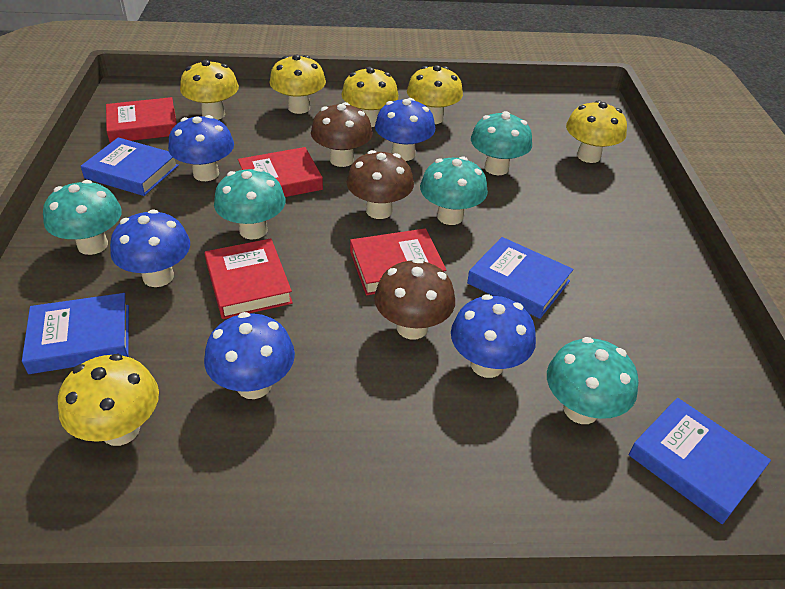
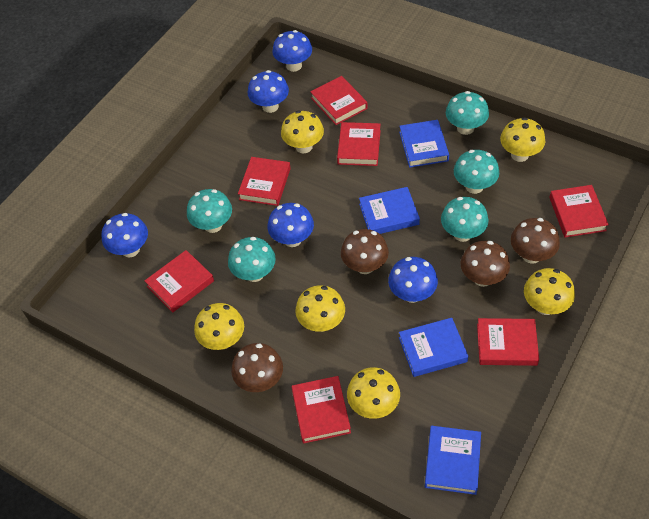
brown mushroom: [311,102,373,167] [347,150,414,219] [374,259,455,339] = 3 -> [231,343,283,392] [341,229,389,274] [461,241,510,287] [511,218,560,264] = 4
red book: [106,97,177,143] [205,238,293,319] [238,147,323,197] [350,228,447,295] = 4 -> [145,250,214,313] [238,157,291,206] [291,376,351,444] [310,76,368,125] [337,122,381,166] [477,318,539,366] [549,185,609,237] = 7

